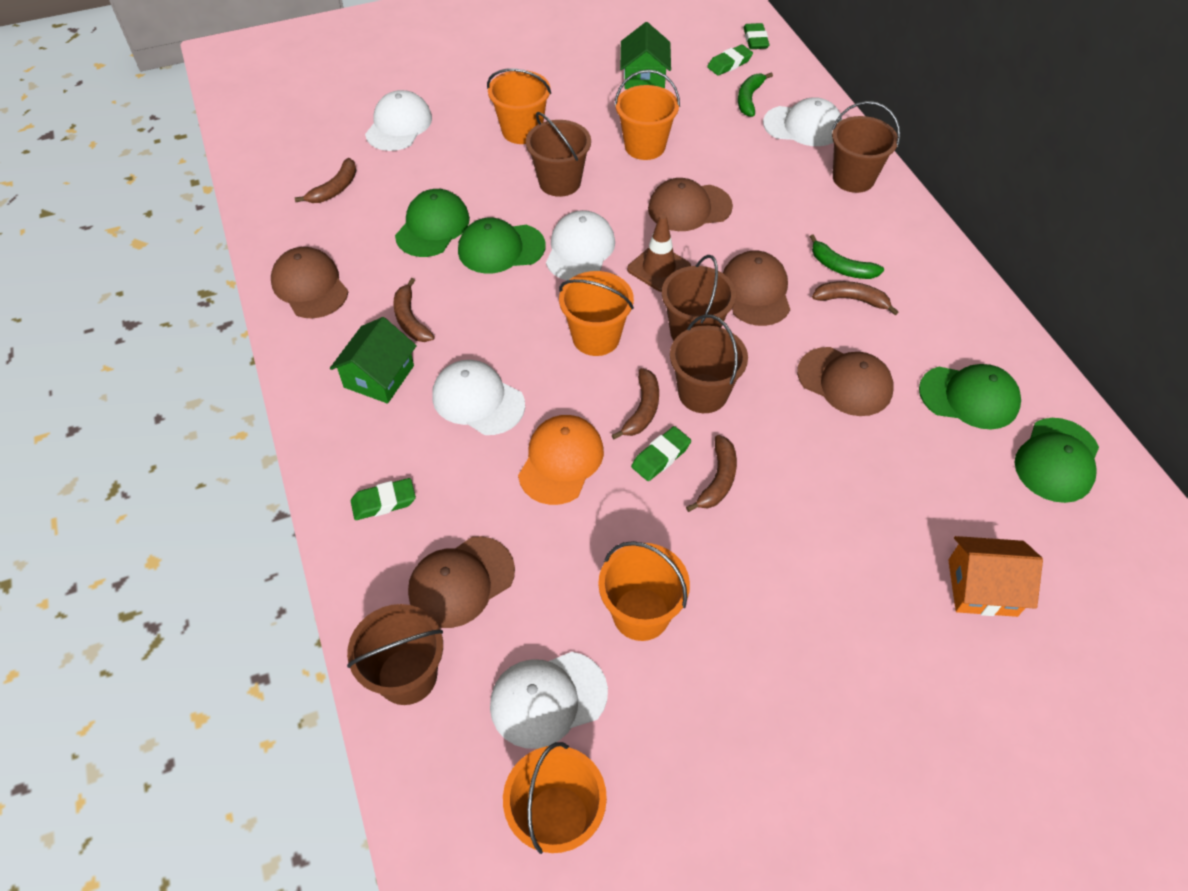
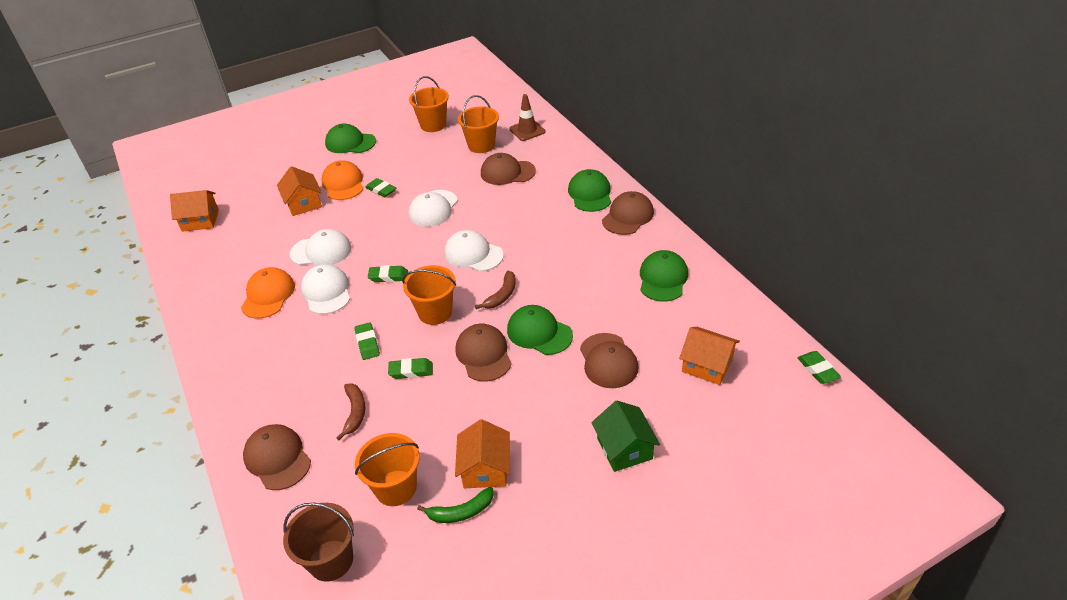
brown banana: [295,158,356,203] [393,278,435,342] [612,368,659,439] [686,435,737,512] [812,281,898,315] = 5 -> [336,383,365,440] [475,271,516,309] = 2
brown bucket: [347,604,443,705] [526,112,591,197] [662,254,736,341] [670,314,748,413] [832,101,900,193] = 5 -> [283,503,354,582] = 1
green banana: [738,72,773,117] [810,234,884,279] = 2 -> [417,487,493,523] = 1
green eraser: [351,478,416,520] [631,426,691,481] [707,44,753,76] [743,23,769,49] = 4 -> [355,322,380,360] [365,178,396,197] [368,265,408,282] [388,358,433,379] [797,351,841,384] = 5
green house: [330,317,417,404] [620,22,671,89] = 2 -> [592,401,660,472] = 1
orange bucket: [487,68,551,144] [503,742,607,854] [559,271,634,356] [598,541,690,641] [614,69,680,160] = 5 -> [355,433,420,506] [402,265,456,325] [409,76,449,132] [458,95,499,153] = 4
orange cap: [518,415,604,505] = 1 -> [241,267,295,319] [322,160,363,200] = 2
orange house: [948,536,1043,617] = 1 -> [170,190,219,232] [277,166,322,216] [455,419,510,488] [679,327,740,385] = 4
white cap: [365,90,432,151] [432,360,525,435] [490,652,608,749] [546,210,615,280] [763,97,842,146] = 5 -> [290,229,351,265] [301,264,350,314] [409,190,458,227] [445,230,504,272] = 4

